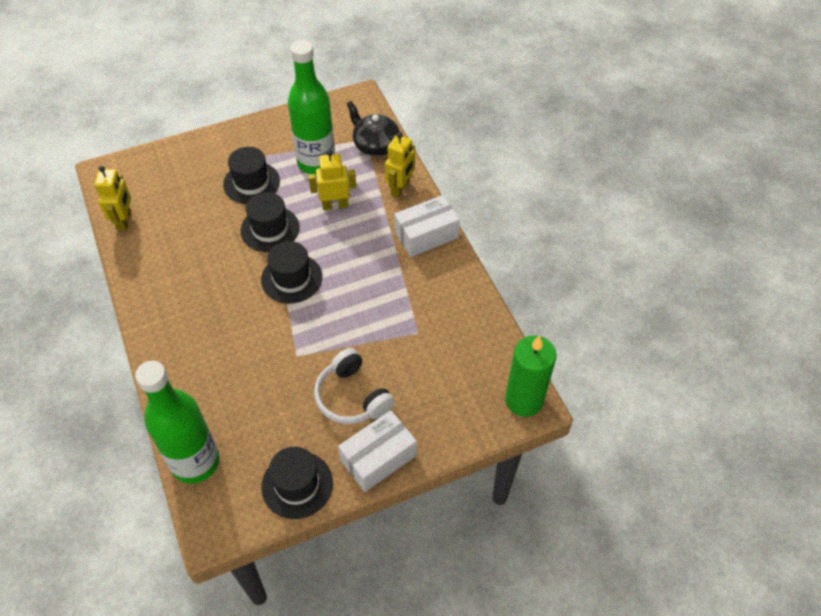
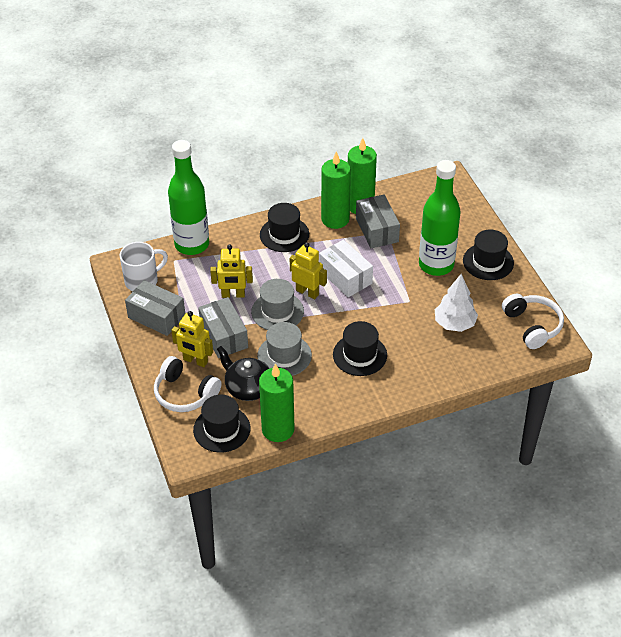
green candle: [505,335,556,417] = 1 -> [259,364,295,442] [321,151,351,229] [348,138,377,214] = 3
grey box: none = 0 -> [125,280,185,336] [198,297,248,358] [356,194,400,248] = 3
grey hat: none = 0 -> [251,279,304,330] [257,322,312,376] = 2
white box: [338,410,417,492] [394,195,460,257] = 2 -> [319,240,373,297] = 1
white headphones: [314,348,395,424] = 1 -> [154,356,222,412] [502,294,564,349] = 2
white mug: none = 0 -> [119,242,168,291] = 1
white tree: none = 0 -> [435,274,478,332] = 1

